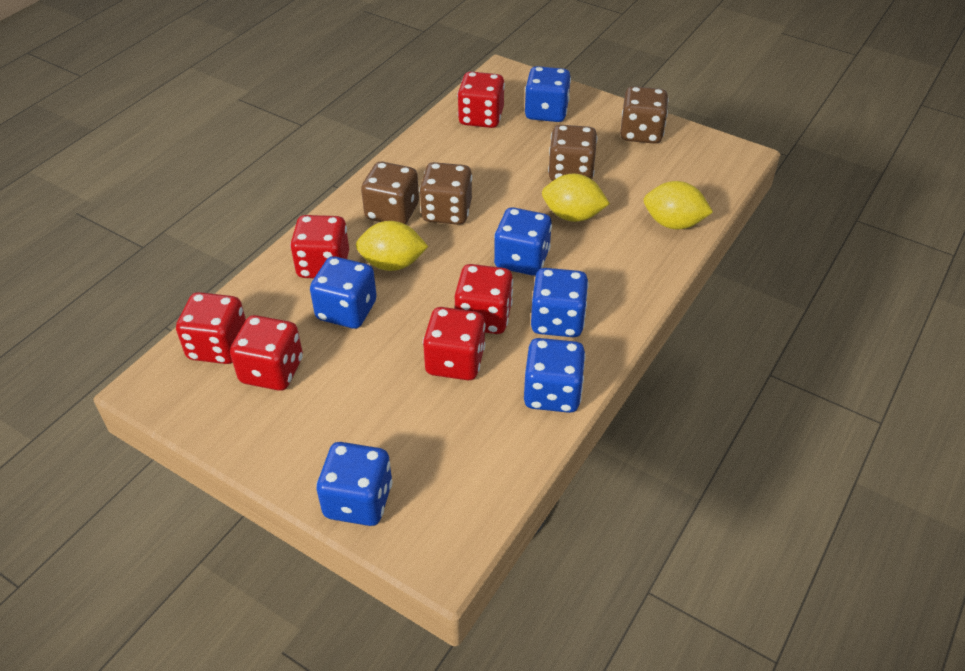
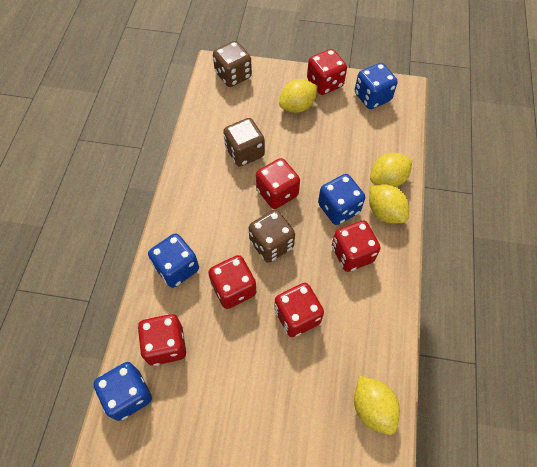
blue dice: [310,256,377,329] [316,442,393,526] [494,207,552,275] [524,338,586,413] [525,66,571,122] [531,268,589,337] = 6 -> [93,362,152,421] [148,233,199,288] [318,174,365,225] [355,63,398,109] = 4
brown dice: [361,162,419,224] [419,162,472,225] [548,125,597,181] [620,86,669,144] = 4 -> [213,41,252,87] [223,118,265,166] [249,210,295,263] = 3
yellow lemon: [356,221,428,271] [542,174,610,222] [644,181,713,229] = 3 -> [279,79,318,113] [354,376,400,435] [369,184,409,224] [370,153,412,187] = 4

